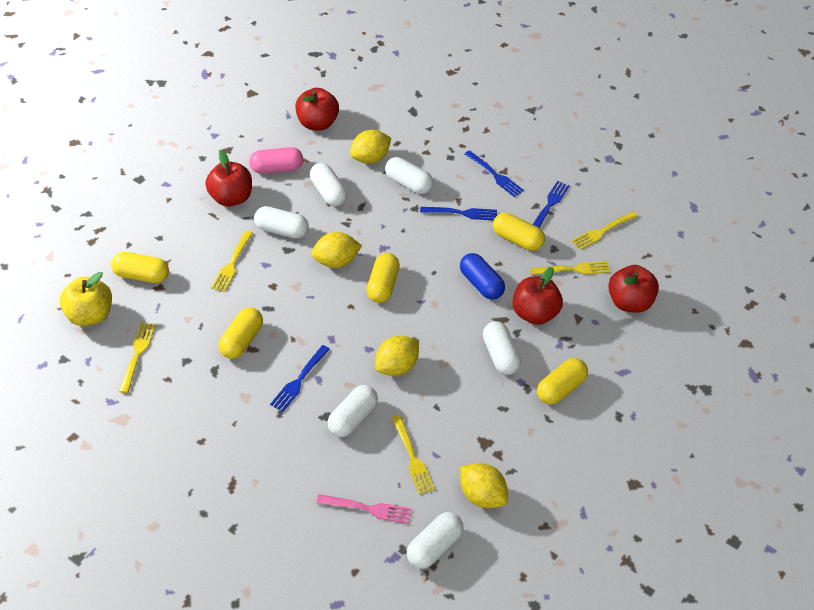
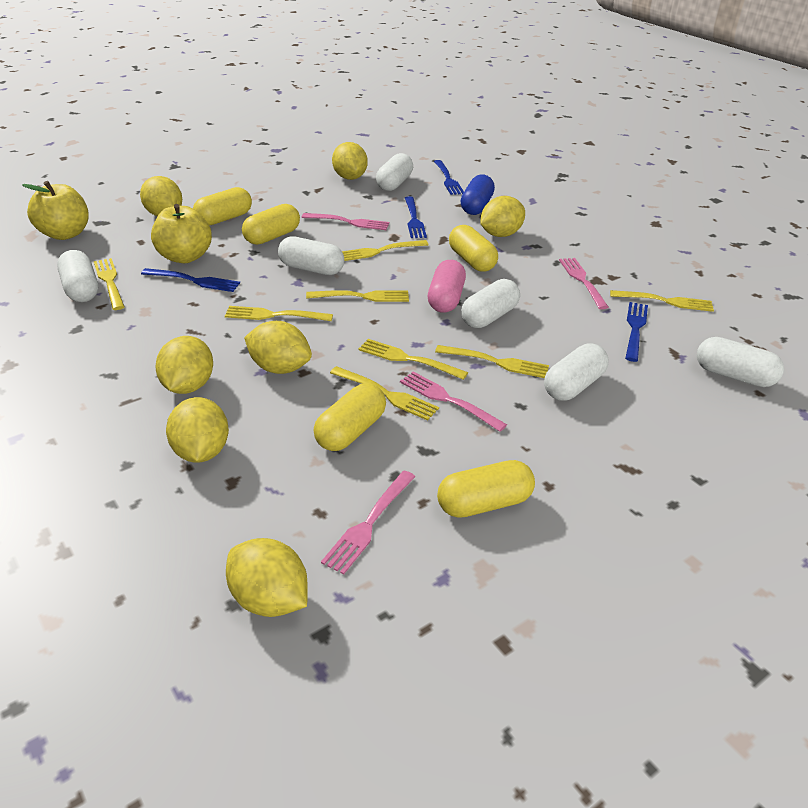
pink fork: [316,494,412,524] = 1 -> [301,213,389,230] [321,471,415,575] [400,371,507,432] [559,258,609,309] = 4
red apple: [205,150,252,207] [295,88,339,131] [513,267,563,325] [608,265,659,313] = 4 -> none = 0
yellow apple: [60,272,112,326] = 1 -> [22,181,89,240] [151,204,212,263] = 2
yellow fork: [119,322,156,393] [211,230,253,292] [392,415,435,495] [530,261,610,275] [572,211,638,250] = 5 -> [94,258,124,310] [225,306,333,321] [306,290,409,302] [330,366,439,421] [342,240,429,261] [358,339,468,380] [435,345,549,378] [610,290,714,312] = 8
yellow lemon: [311,232,362,268] [350,130,391,164] [375,336,419,376] [460,463,508,508] = 4 -> [140,176,182,216] [156,336,213,394] [166,397,229,462] [226,538,308,617] [244,321,312,374] [332,142,368,180] [480,196,525,237] = 7

